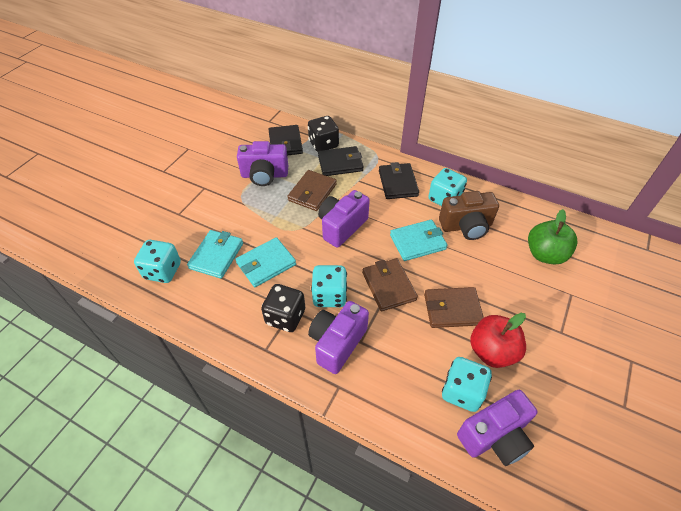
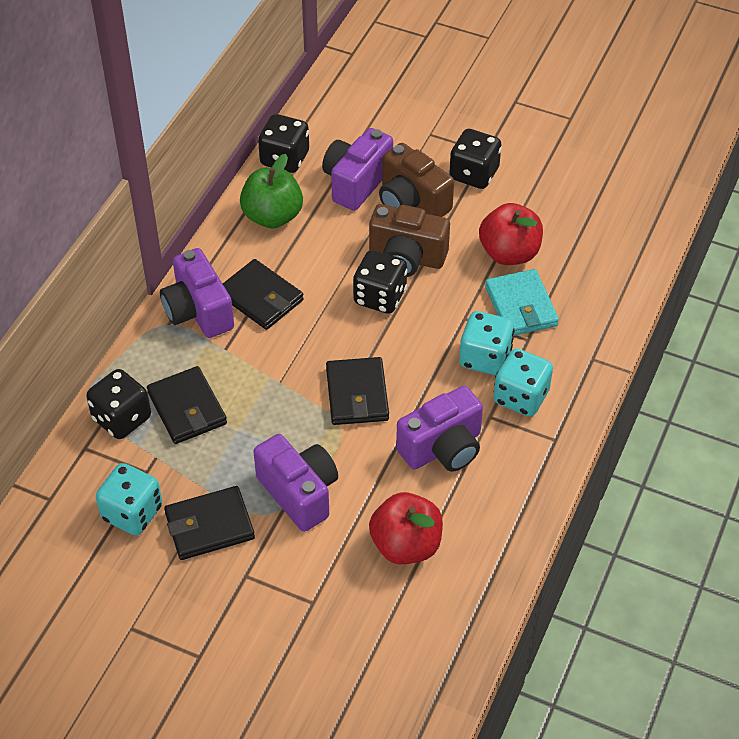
black dice: [261,284,305,332] [308,116,339,152] = 2 -> [86,369,151,439] [258,114,309,173] [353,250,408,314] [449,129,502,189] = 4
black wallet: [268,125,303,155] [318,146,364,176] [379,162,419,199] = 3 -> [147,366,227,444] [164,486,255,560] [223,259,304,330] [326,357,389,425] = 4
brown camera: [439,191,499,240] = 1 -> [369,204,450,277] [379,143,454,217] = 2
brown wallet: [287,170,337,211] [362,258,418,311] [424,287,484,328] = 3 -> none = 0
red apple: [470,313,526,368] = 1 -> [369,492,443,564] [479,203,543,265] = 2
turquoise dice: [134,240,181,283] [311,265,347,307] [428,168,467,206] [442,357,492,412] = 4 -> [96,463,162,535] [459,311,515,375] [494,348,553,417] = 3
turquoise wallet: [187,230,243,279] [236,237,296,287] [390,219,448,261] = 3 -> [485,269,559,336] = 1

